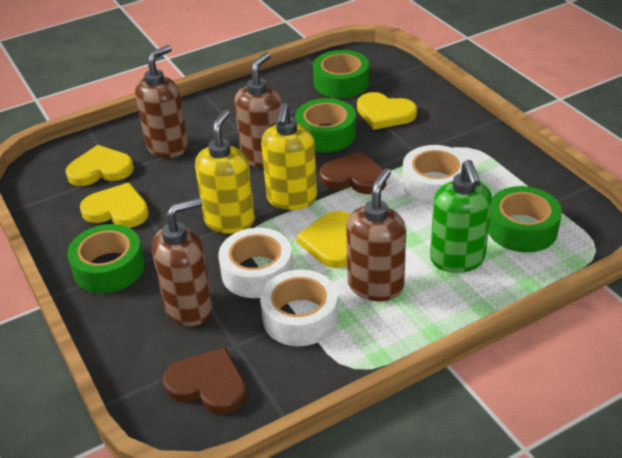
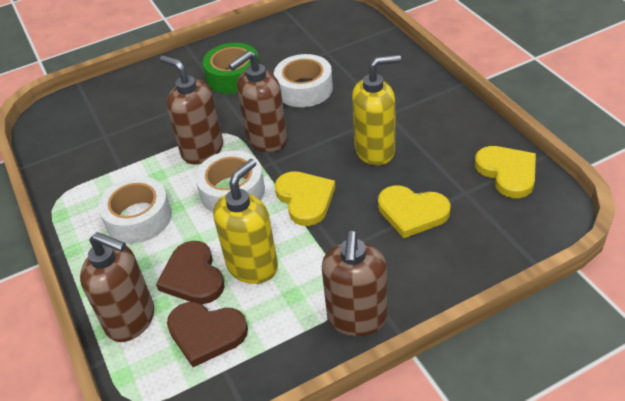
green soap dispenser: [430,160,492,273] = 1 -> none = 0
green tape: [67,224,145,293] [295,98,356,152] [313,50,369,98] [489,186,562,253] = 4 -> [203,43,260,94] = 1
yellow heart: [66,145,134,186] [80,183,149,228] [296,211,351,268] [357,92,417,130] = 4 -> [275,171,335,226] [378,185,450,238] [475,146,536,198] = 3

